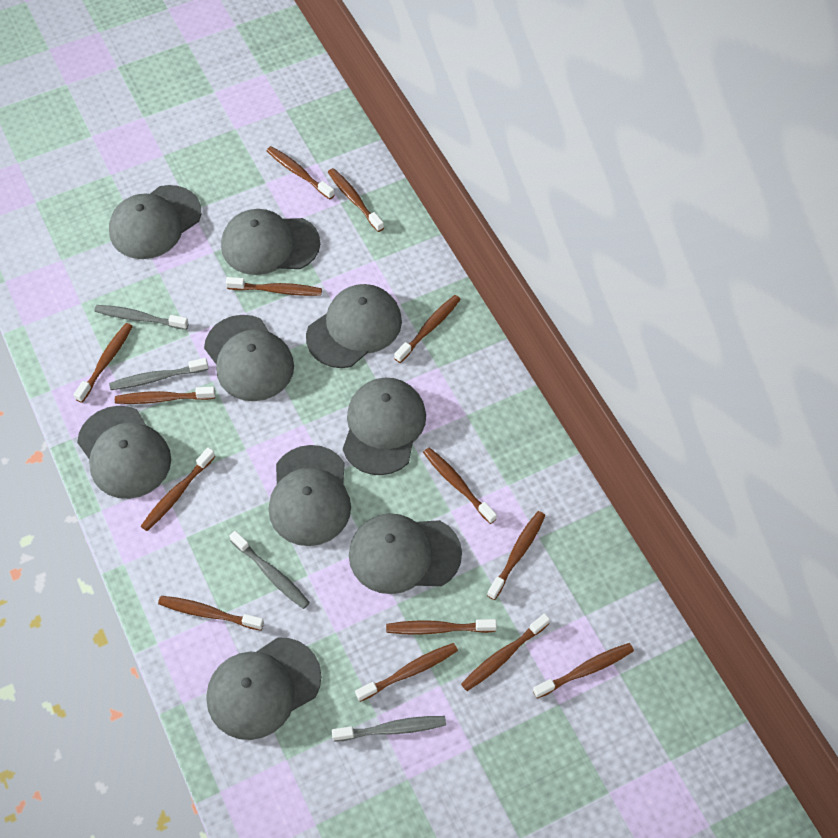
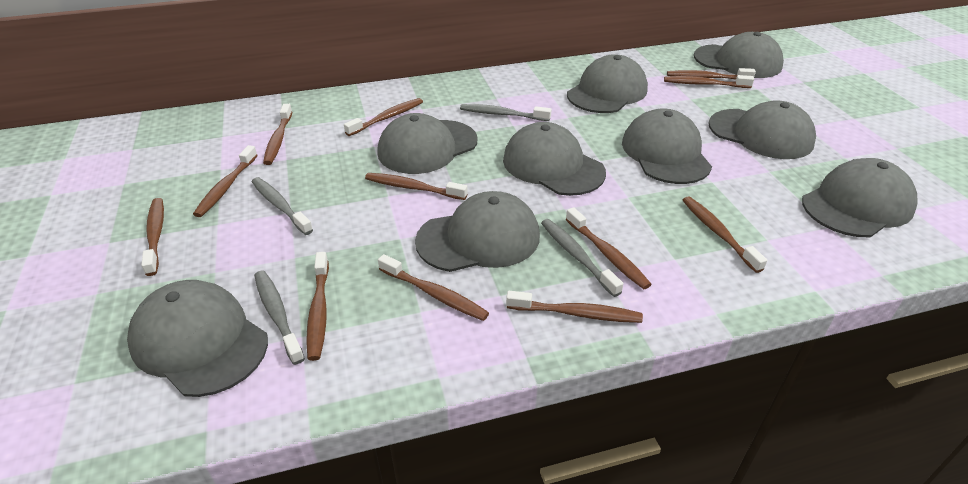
brown toothbrush: [74,323,133,403] [115,387,215,404] [141,447,215,531] [158,596,264,631] [226,277,322,296] [267,146,335,199] [328,168,384,232] [355,643,458,702] [386,619,497,635] [394,295,461,363] [423,447,497,524] [461,613,550,691] [487,511,546,600] [533,643,634,699] = 14 -> [141,198,164,276] [193,145,258,217] [263,104,292,165] [306,252,329,361] [344,98,423,136] [365,173,468,200] [378,254,489,321] [506,291,643,323] [566,207,652,289] [664,75,754,88] [667,68,756,80] [683,196,767,273] = 12

